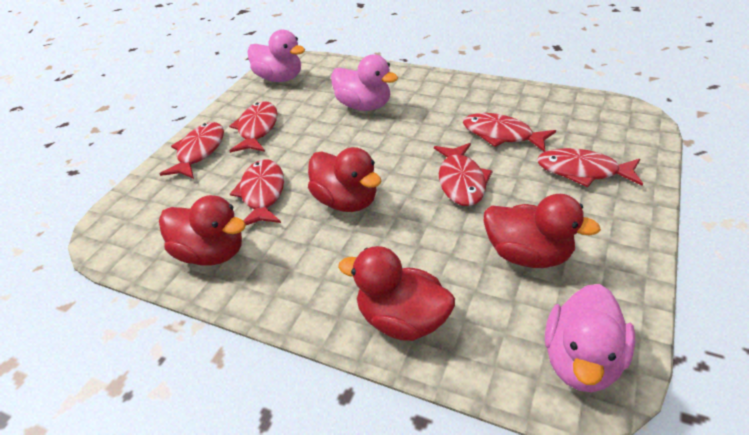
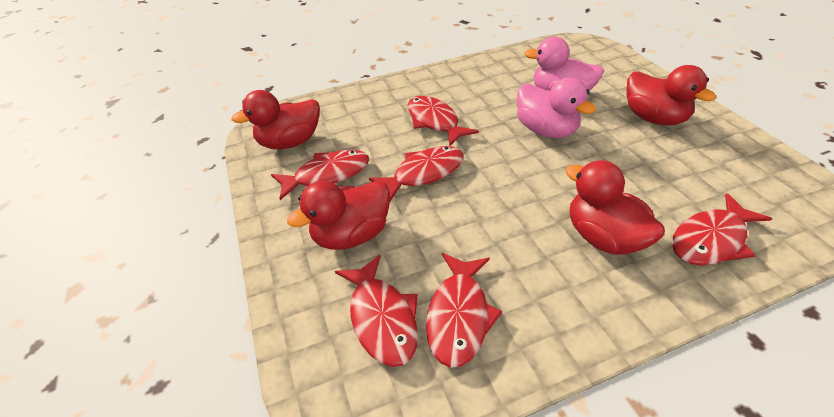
pink duck: [247,30,305,82] [331,54,398,111] [545,284,635,392] = 3 -> [517,77,596,138] [524,37,604,91] = 2

